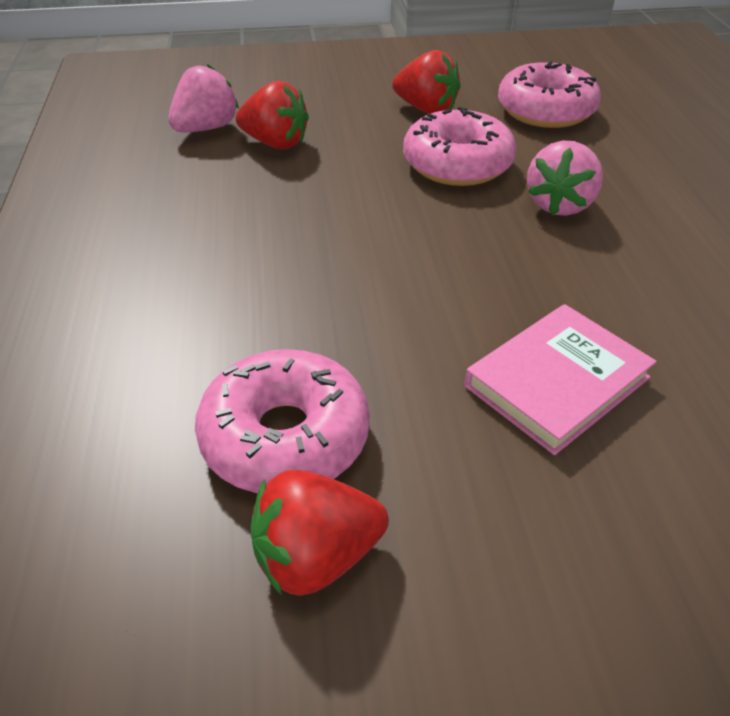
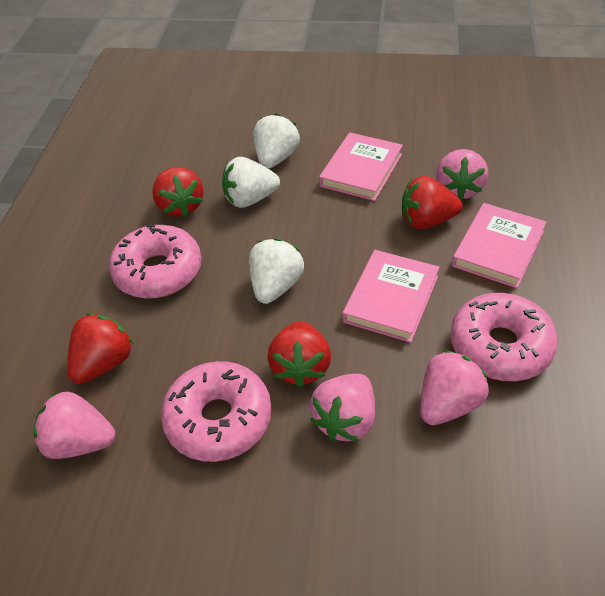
pink book: [465,304,657,455] = 1 -> [319,132,403,201] [343,250,440,343] [452,203,547,288] = 3
pink strawberry: [169,64,239,132] [527,140,603,216] = 2 -> [34,391,116,459] [310,374,375,441] [420,350,489,425] [436,149,488,200] = 4
red strawberry: [236,81,309,149] [251,469,389,596] [392,50,461,114] = 3 -> [67,313,134,384] [152,167,203,217] [267,321,331,387] [402,176,463,229] = 4
white strawberry: none = 0 -> [222,157,280,208] [249,238,304,304] [254,114,300,168] = 3

